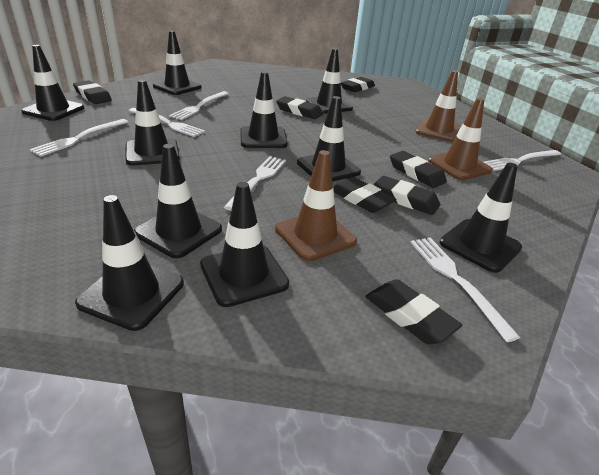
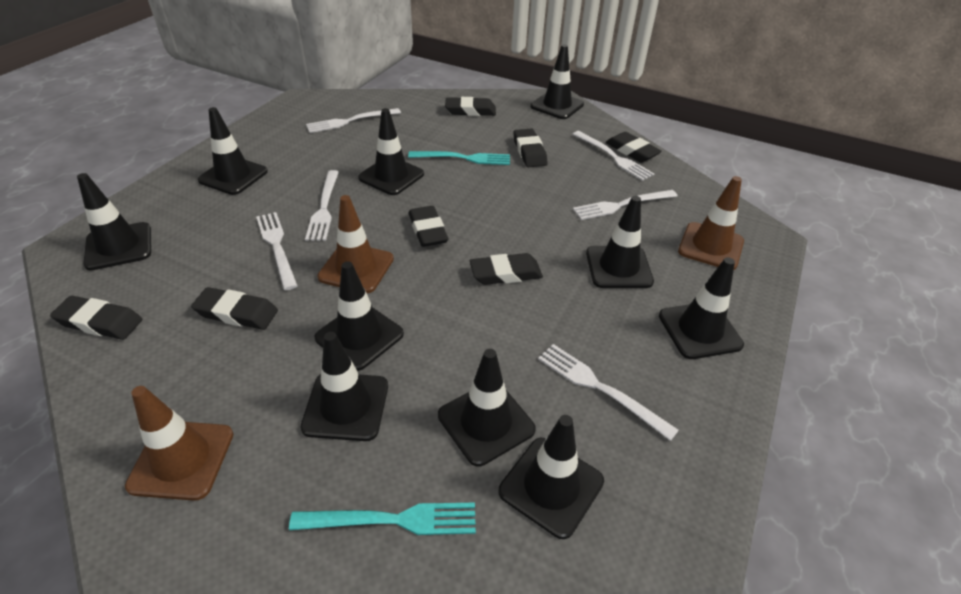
turquoise fork: none = 0 -> [289,502,476,535] [408,151,510,165] = 2

